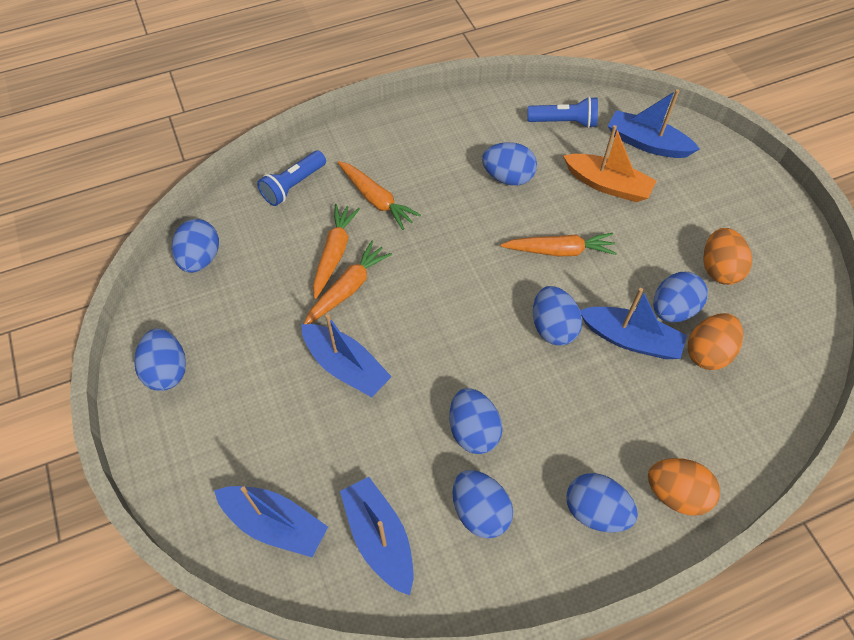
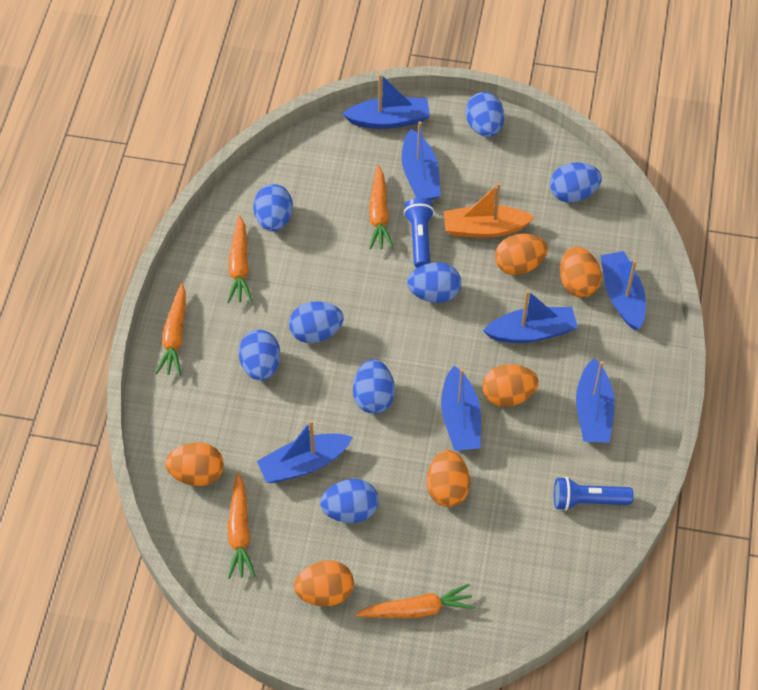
blue boat: [214,486,328,557] [301,314,392,397] [340,477,413,596] [580,288,687,359] [608,89,699,158] = 5 -> [257,420,353,483] [342,73,430,129] [402,121,441,200] [441,366,481,451] [483,290,578,343] [576,358,615,443] [600,251,646,330] = 7
orange carrot: [304,241,392,324] [313,204,360,299] [338,161,421,230] [500,233,617,257] = 4 -> [155,283,186,375] [227,215,252,303] [227,473,256,579] [355,584,475,618] [369,165,394,249] = 5
orange egg: [648,458,720,516] [688,313,743,370] [703,228,752,285] = 3 -> [165,442,224,486] [294,560,354,607] [427,450,470,507] [482,364,539,407] [495,234,548,275] [560,247,602,298] = 6

